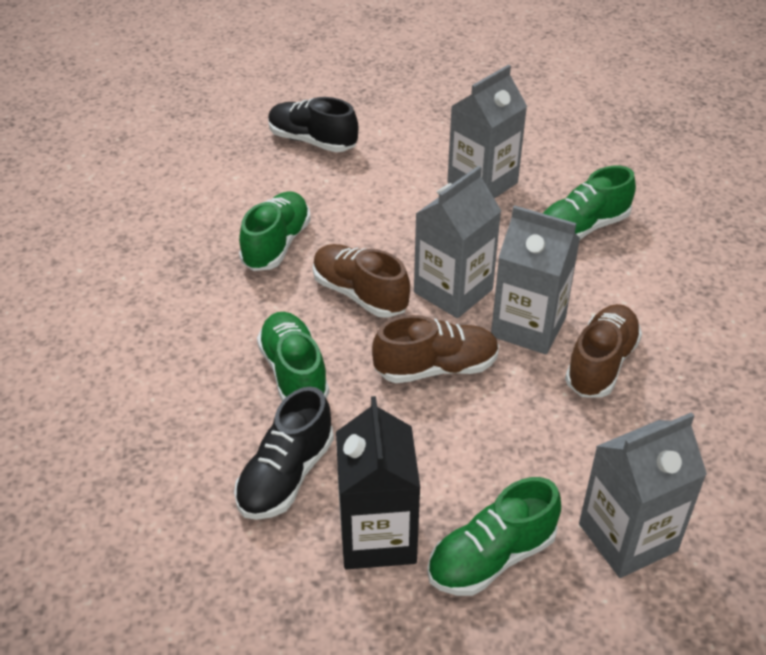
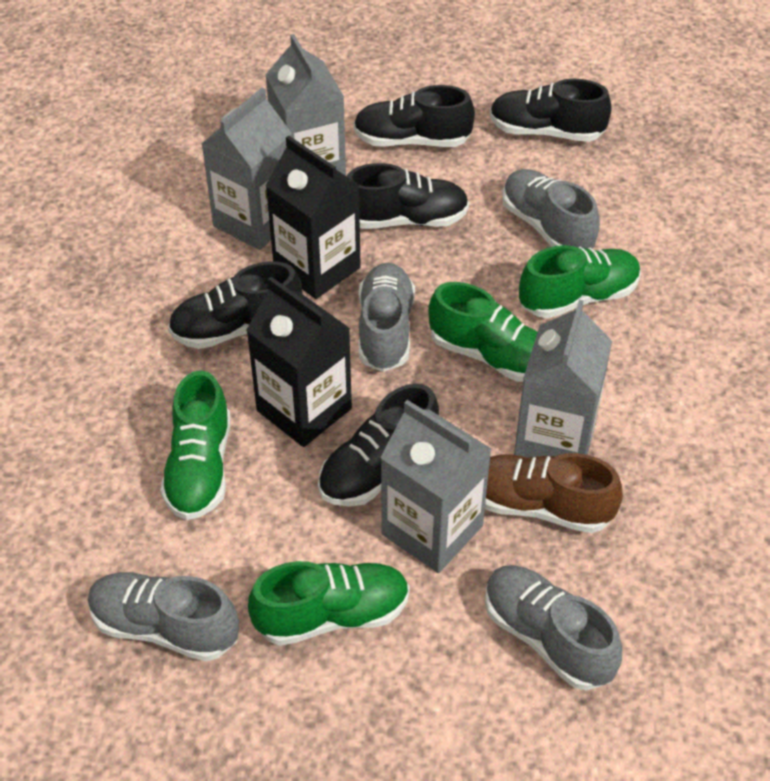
black carton: [336,396,420,569] = 1 -> [246,277,352,447] [265,136,361,299] = 2
black shoe: [234,387,334,520] [268,97,358,152] = 2 -> [168,262,302,349] [318,384,439,507] [347,163,469,229] [354,85,475,147] [490,79,612,142] = 5
brown shoe: [313,244,410,318] [372,315,499,383] [565,304,642,398] = 3 -> [485,453,623,533] = 1
grey shoe: none = 0 -> [88,572,239,661] [359,263,415,372] [485,565,622,690] [502,169,600,248] = 4

